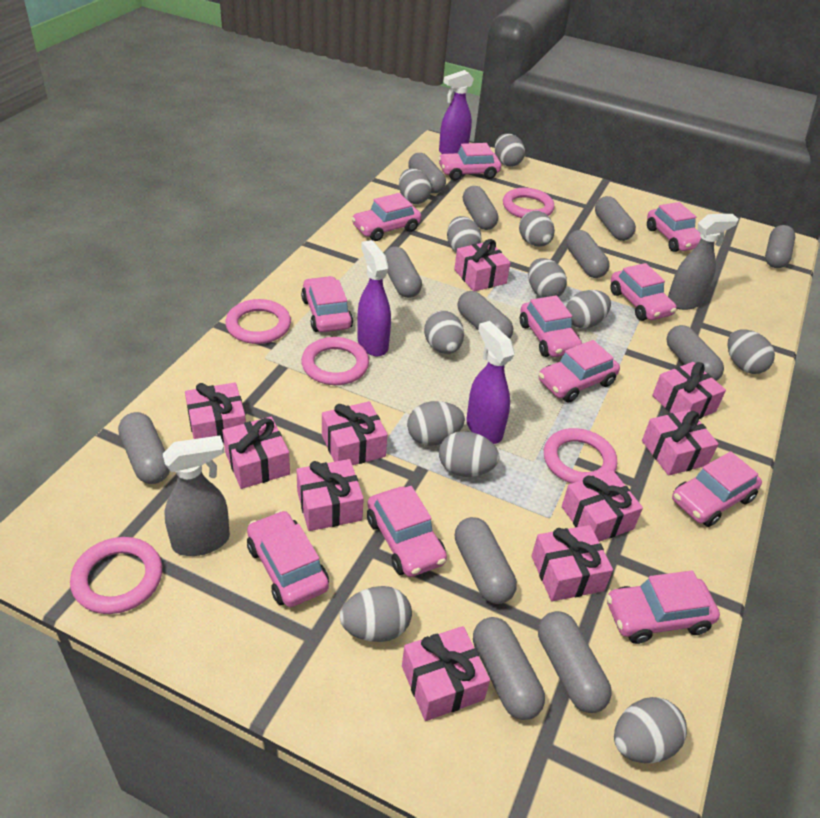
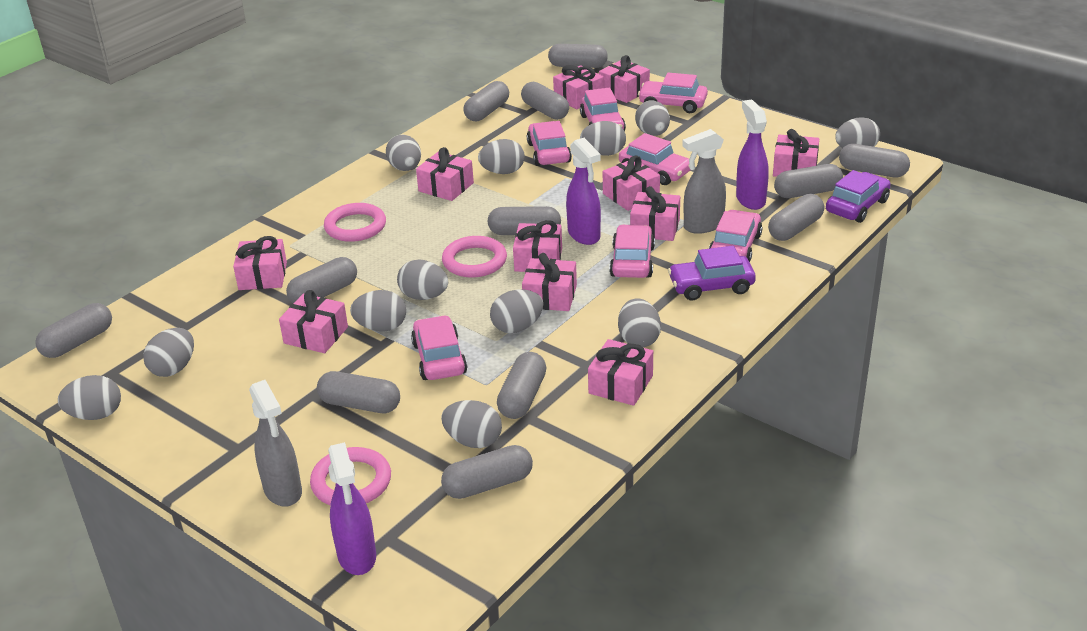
pink car: [247,510,329,607] [301,276,353,332] [352,193,421,241] [367,486,447,577] [438,143,501,181] [520,295,582,357] [539,340,620,403] [606,571,720,644] [610,263,677,321] [647,202,701,252] [672,452,762,527] = 11 -> [411,315,467,380] [527,121,572,166] [580,88,626,131] [609,224,655,278] [619,133,690,185] [638,73,708,113] [709,210,763,262] = 7
pink gift: [185,382,246,443] [222,417,290,489] [296,459,364,531] [322,401,388,465] [402,626,490,721] [454,239,511,291] [531,525,613,601] [562,470,643,542] [642,410,719,476] [652,362,726,419] = 10 -> [233,236,287,290] [279,290,348,353] [416,147,474,201] [513,220,562,272] [522,253,577,311] [553,65,604,109] [588,339,653,406] [599,55,650,103] [603,155,660,211] [630,186,680,241] [773,129,819,177] = 11
pink ring: [70,537,162,614] [225,299,291,344] [301,337,369,385] [503,188,554,218] [544,428,617,484] = 5 -> [310,447,391,505] [324,203,386,242] [442,236,507,278] = 3
purple car: none = 0 -> [668,246,756,301] [826,170,891,223] = 2

